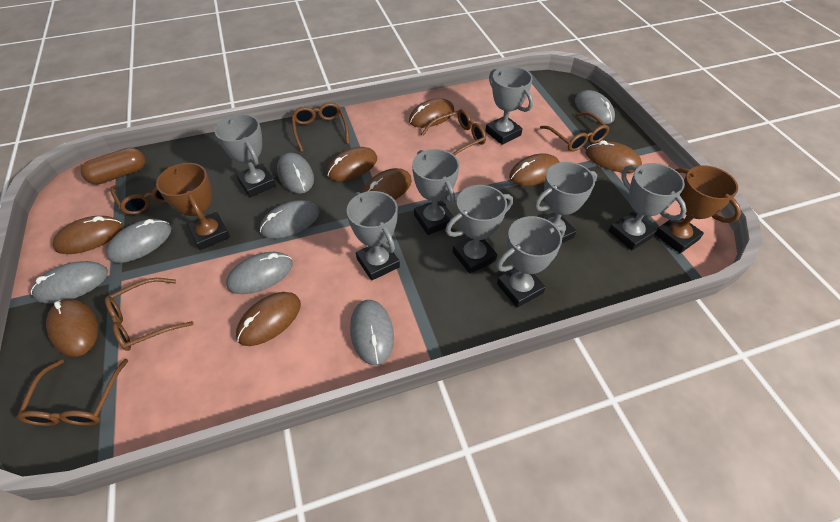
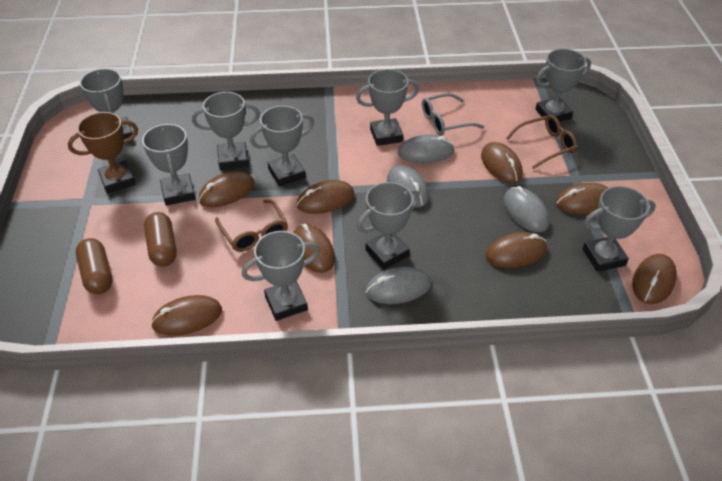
brown capsule: [81,147,145,184] = 1 -> [76,238,113,294] [144,212,177,267] = 2
brown glasses: [17,359,129,426] [105,278,193,351] [110,166,170,215] [292,103,349,152] [421,109,486,156] [540,112,610,152] = 6 -> [215,200,288,252] [506,115,577,169] = 2
brown trophy: [156,163,230,250] [655,165,741,253] = 2 -> [68,112,138,193] = 1
grey glasses: none = 0 -> [422,93,484,135] = 1
grey mouse: [31,261,108,303] [106,219,172,263] [226,252,293,294] [260,200,319,239] [277,153,314,194] [350,300,394,365] [575,90,615,124] = 7 -> [366,267,431,304] [387,165,429,208] [398,134,454,163] [503,186,549,232] = 4
grey trophy: [215,114,276,197] [347,191,400,281] [412,149,459,235] [445,185,513,274] [485,66,533,145] [496,216,565,308] [534,162,597,243] [609,163,687,250] = 8 -> [80,68,133,139] [142,124,195,206] [192,92,260,170] [242,231,320,321] [250,105,314,187] [356,69,419,146] [357,182,420,269] [535,49,591,122] [583,186,656,272] = 9

